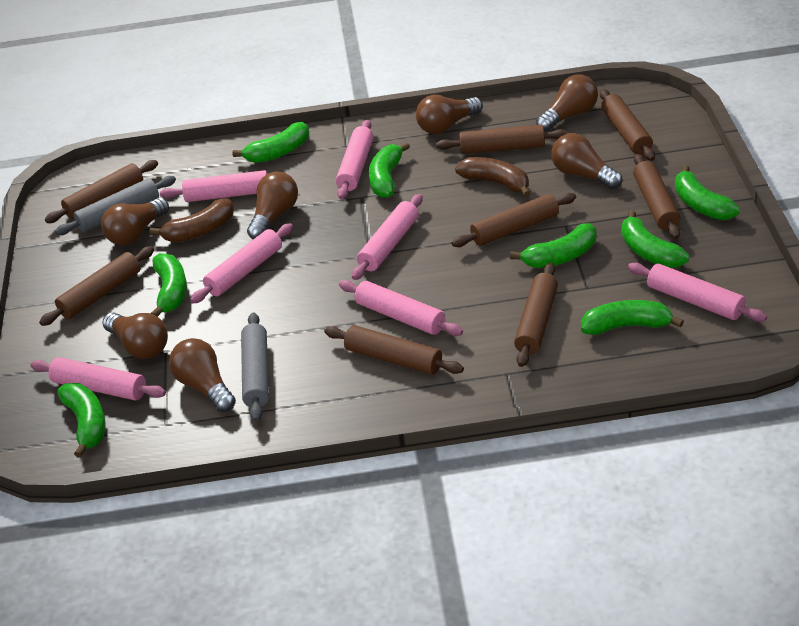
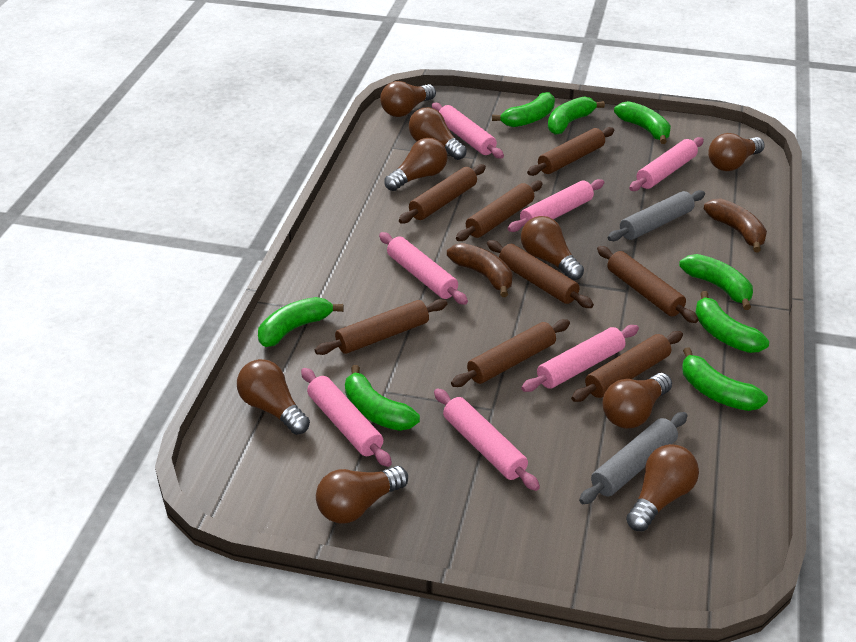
brown light bulb: [101,197,169,245] [102,312,168,359] [169,338,236,412] [247,171,298,239] [416,95,483,134] [536,74,598,132] [551,133,622,189] = 7 -> [237,359,310,435] [316,466,408,524] [380,81,436,117] [384,138,447,191] [409,107,467,160] [521,216,584,280] [603,373,672,428] [626,444,699,531] [708,133,765,171] = 9

